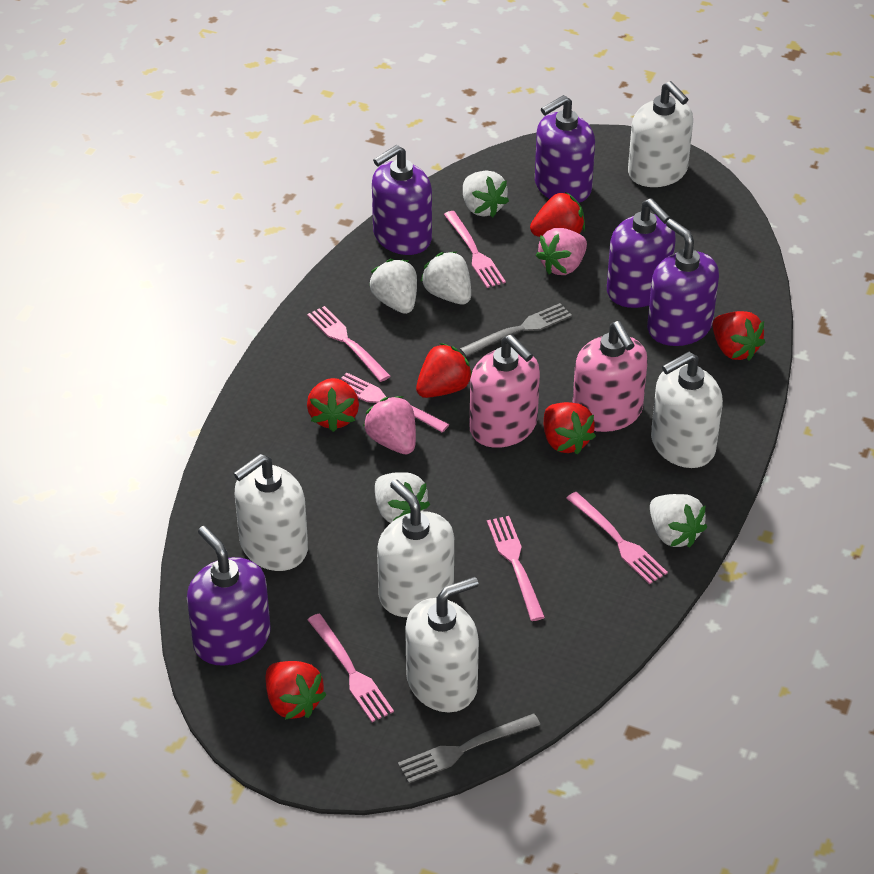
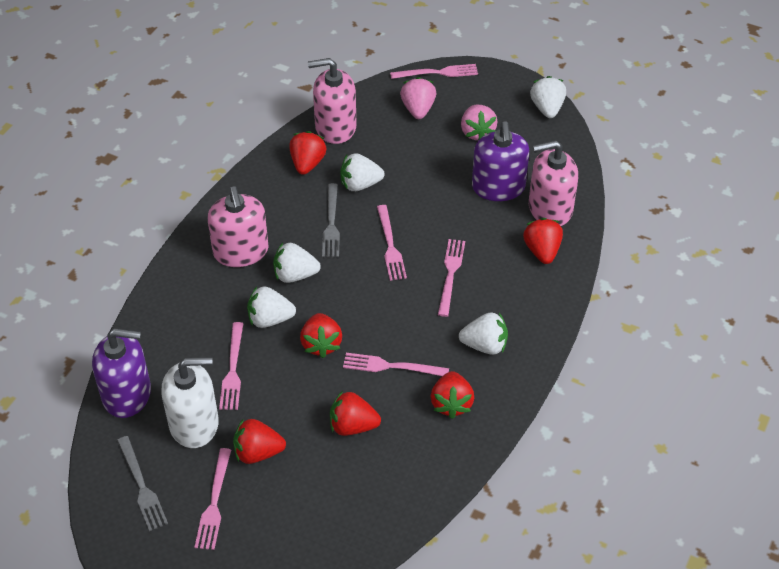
pink soap dispenser: [470,334,540,448] [573,321,648,432] = 2 -> [208,186,269,267] [308,58,357,144] [529,140,578,226] = 3
purple soap dispenser: [187,526,271,665] [372,145,432,255] [535,95,595,203] [607,198,676,308] [647,219,719,346] = 5 -> [92,328,151,418] [472,121,529,201] = 2
white soap dispenser: [233,454,308,571] [377,479,454,617] [405,577,479,712] [628,81,693,187] [651,352,723,468] = 5 -> [161,357,219,448] = 1

